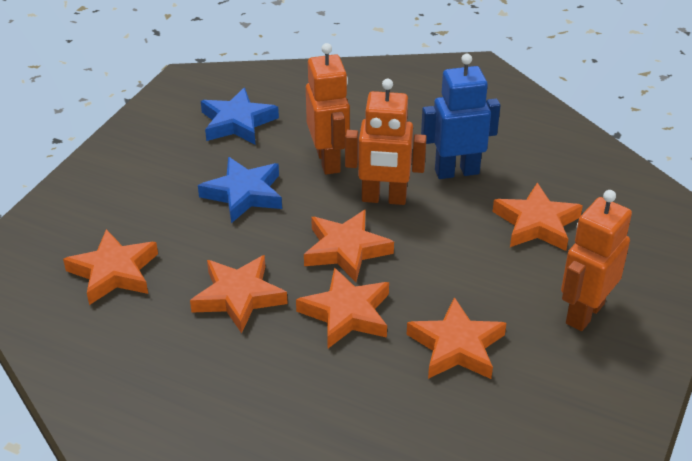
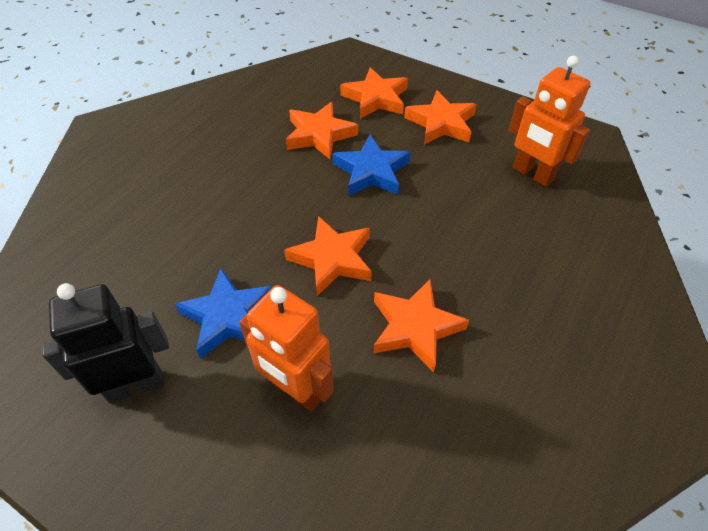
black robot: none = 0 -> [42,283,169,403] = 1
blue robot: [421,54,501,179] = 1 -> none = 0
orange robot: [306,43,350,175] [345,79,427,205] [561,190,632,331] = 3 -> [239,285,334,412] [509,56,591,187] = 2
orange star: [63,229,158,305] [190,255,288,334] [296,267,389,348] [304,210,394,282] [406,297,506,379] [493,183,583,251] = 6 -> [284,216,372,296] [285,102,358,159] [340,67,408,119] [373,279,469,373] [404,90,477,144] = 5

